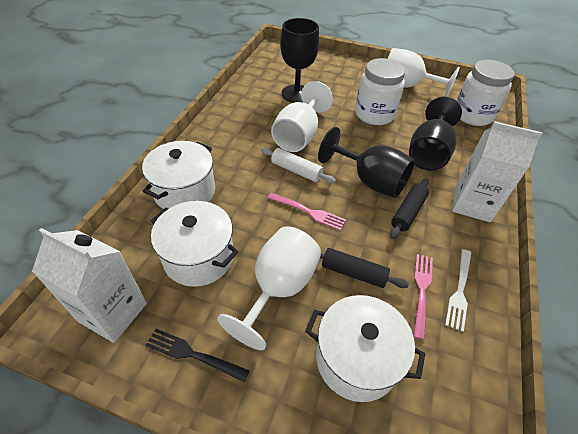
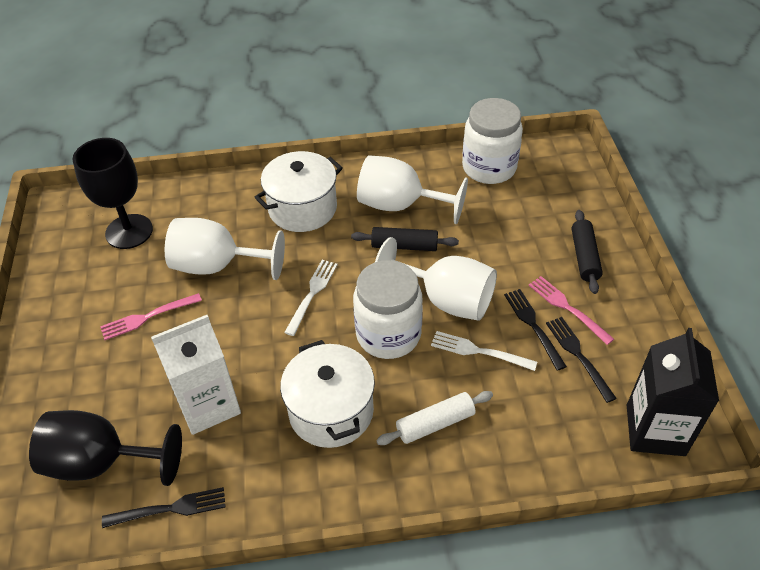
black carton: none = 0 -> [627,328,719,456] = 1
black fork: [145,329,250,382] = 1 -> [102,487,226,528] [504,289,567,371] [546,317,617,403] = 3
black goblet: [280,18,319,103] [318,127,415,198] [409,97,462,171] = 3 -> [29,410,182,486] [72,138,153,249] = 2
white carton: [32,228,147,343] [452,121,542,222] = 2 -> [151,315,241,435] = 1
white fork: [445,249,471,332] = 1 -> [284,260,338,336] [431,331,537,371] = 2
white pot: [142,141,215,209] [151,201,238,287] [305,295,425,402] = 3 -> [254,151,343,232] [280,340,375,448] = 2

